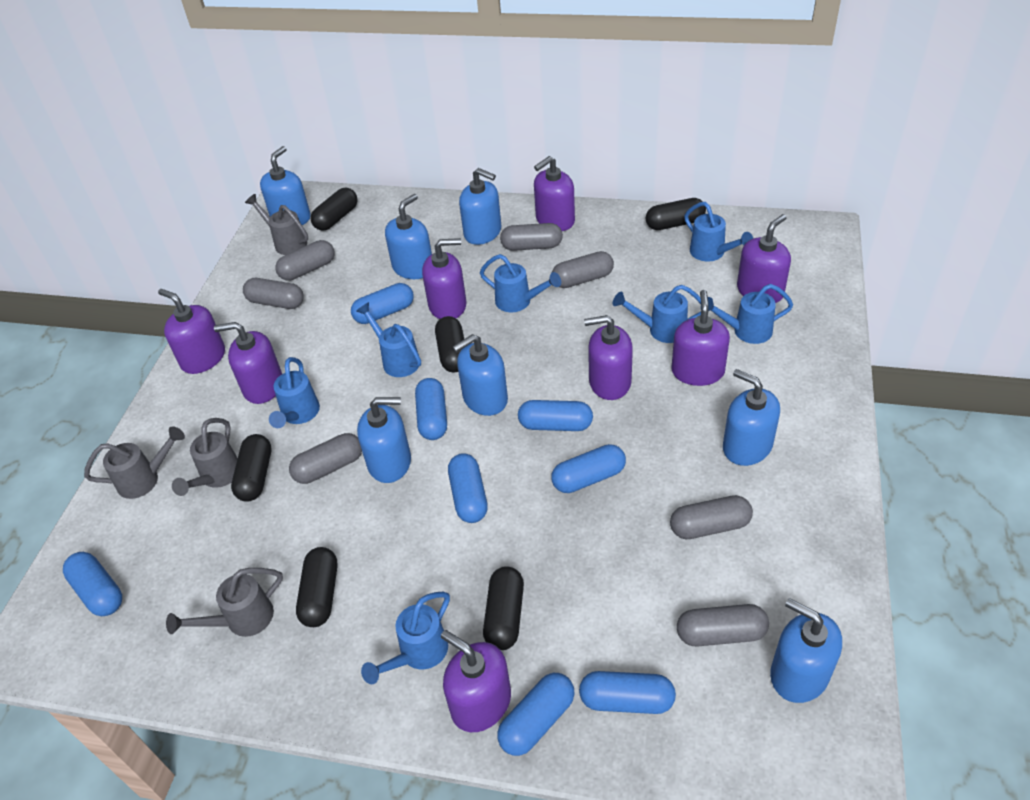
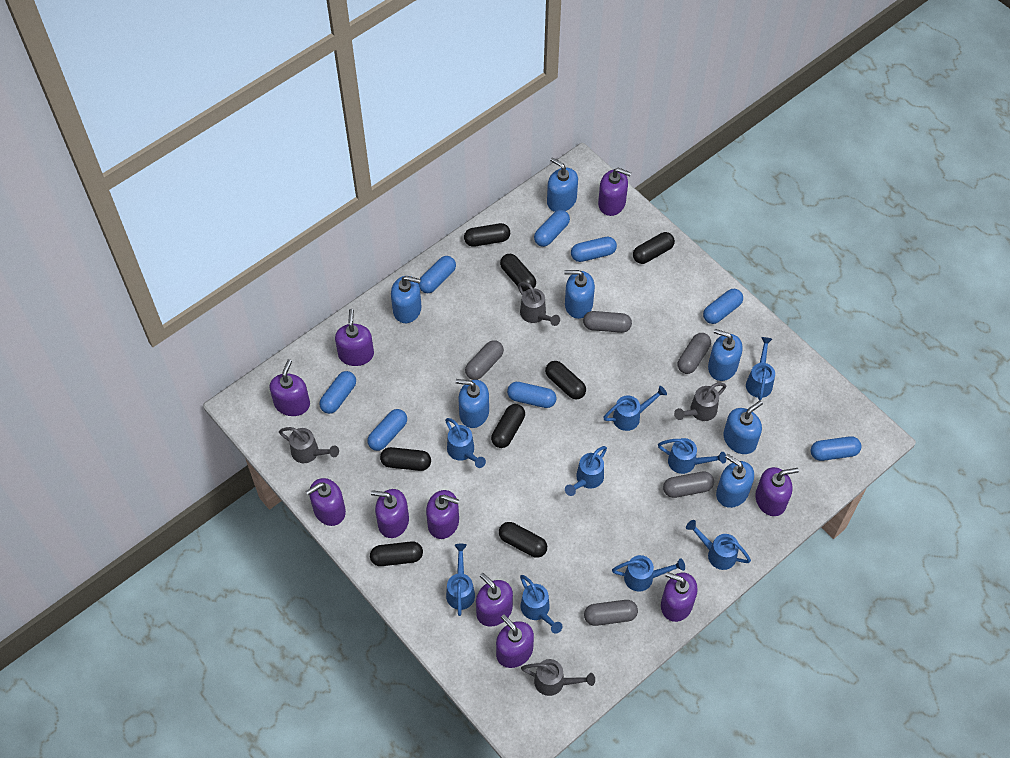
black capsule: [231,434,271,502] [296,547,338,627] [310,188,358,231] [435,316,464,372] [483,566,524,650] [646,198,706,230] = 6 -> [370,541,423,566] [380,447,431,471] [464,223,510,247] [491,404,525,448] [499,522,547,558] [500,254,536,292] [545,361,586,400] [633,232,675,264] = 8
blue watering can: [269,357,320,428] [356,302,421,377] [361,592,450,684] [480,254,561,312] [613,285,701,343] [684,202,753,261] [708,284,793,344] = 7 -> [445,418,486,468] [446,543,475,616] [520,575,563,634] [565,446,607,496] [603,386,667,431] [612,555,685,592] [658,438,726,474] [686,520,751,570] [746,337,775,400] = 9
grey capsule: [243,278,304,309] [275,240,335,281] [289,433,362,484] [500,223,563,251] [552,251,614,288] [670,495,753,539] [677,604,769,646] = 7 -> [465,340,504,380] [583,311,632,333] [584,600,638,626] [663,472,714,498] [678,333,711,374] = 5
purple soap dispenser: [158,289,225,374] [214,322,282,404] [422,238,467,319] [441,630,511,732] [534,156,575,231] [584,315,633,400] [671,290,730,386] [737,214,791,303] = 8 -> [270,359,310,416] [306,478,346,526] [335,309,374,366] [371,489,409,538] [426,490,459,539] [476,573,513,627] [496,614,534,668] [598,168,631,216] [661,572,698,622] [755,467,799,516] = 10

